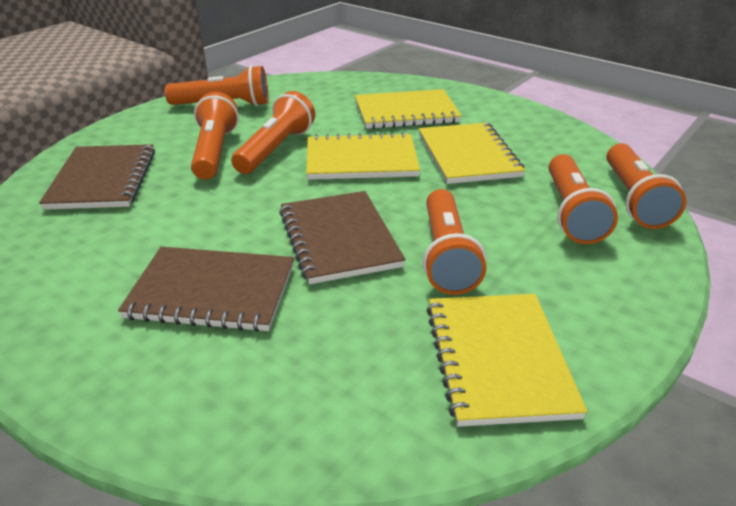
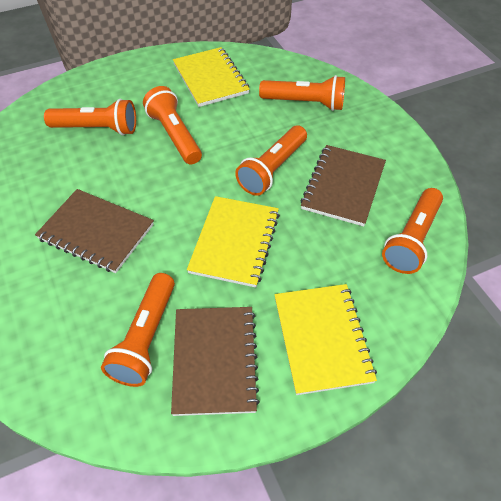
yellow notebook: [306,132,420,180] [355,89,462,129] [419,123,525,184] [427,294,588,427] = 4 -> [173,47,250,107] [187,196,280,288] [274,284,377,395] = 3

